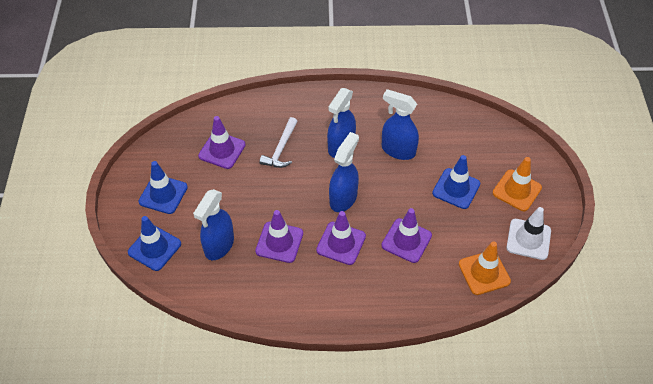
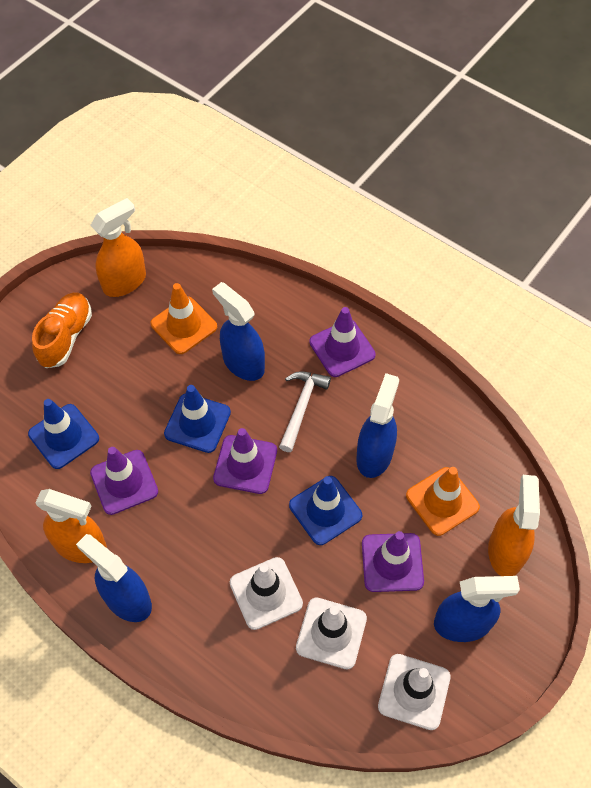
orange shoe: none = 0 -> [32,292,92,368] = 1
orange spray bottle: none = 0 -> [35,489,107,563] [90,198,146,297] [488,475,540,576] = 3
white traffic cone: [506,207,551,260] = 1 -> [230,557,303,630] [296,597,367,669] [378,654,451,730] = 3

